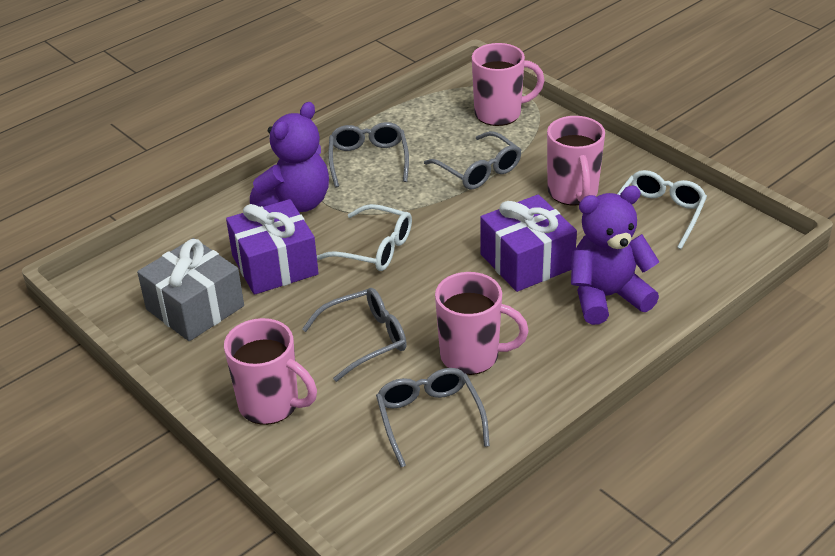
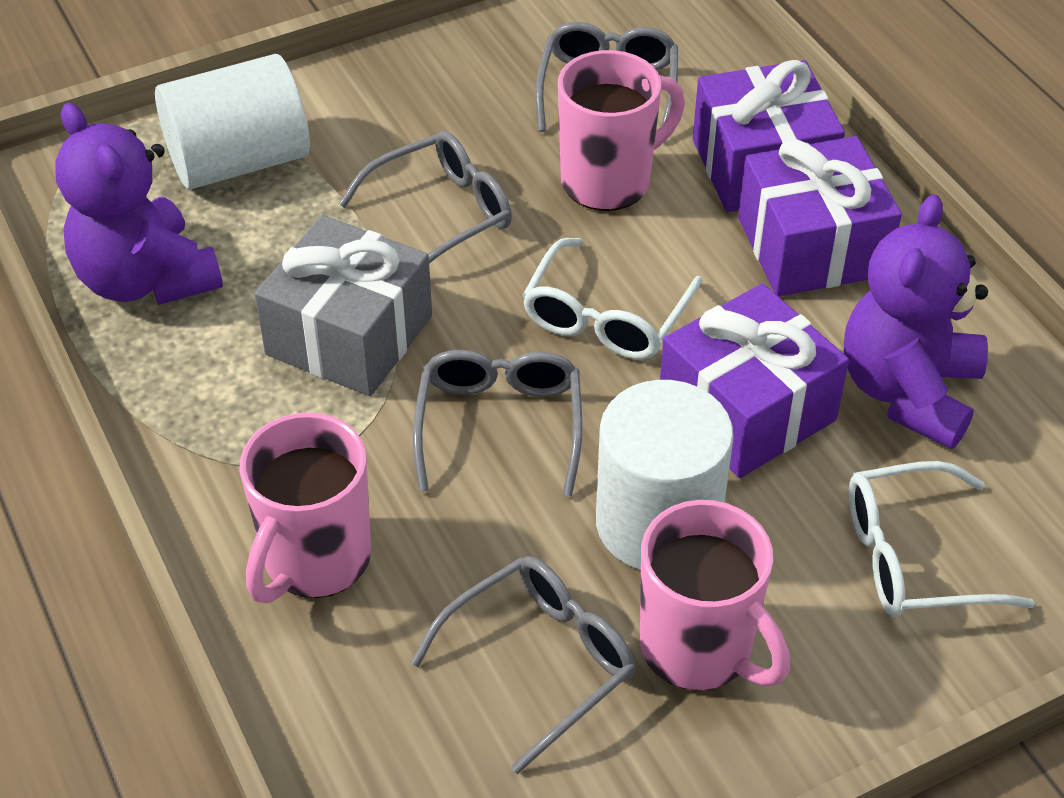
pink mug: [224,318,317,425] [435,272,529,375] [472,43,545,126] [547,116,605,206] = 4 -> [240,413,371,603] [558,50,685,211] [640,500,790,691] = 3
purple gift: [226,199,319,295] [480,194,577,292] = 2 -> [660,283,849,478] [693,60,845,212] [738,136,902,297] = 3
white cylinder: none = 0 -> [155,54,310,189] [596,380,734,570] = 2

